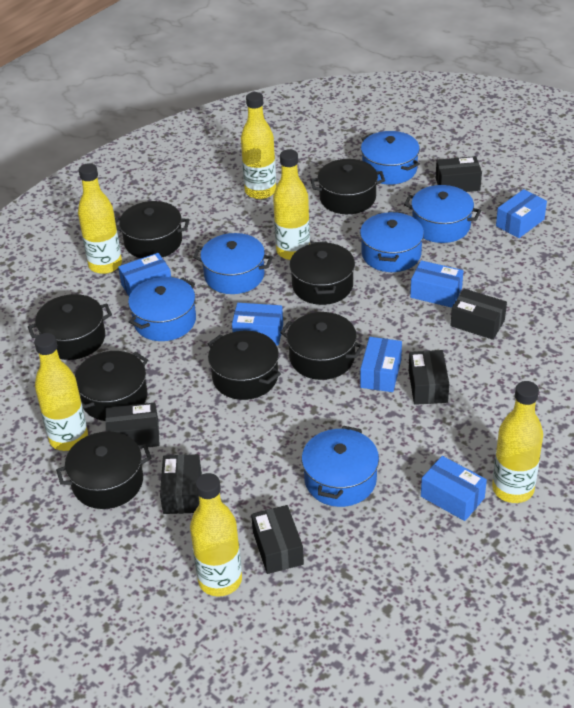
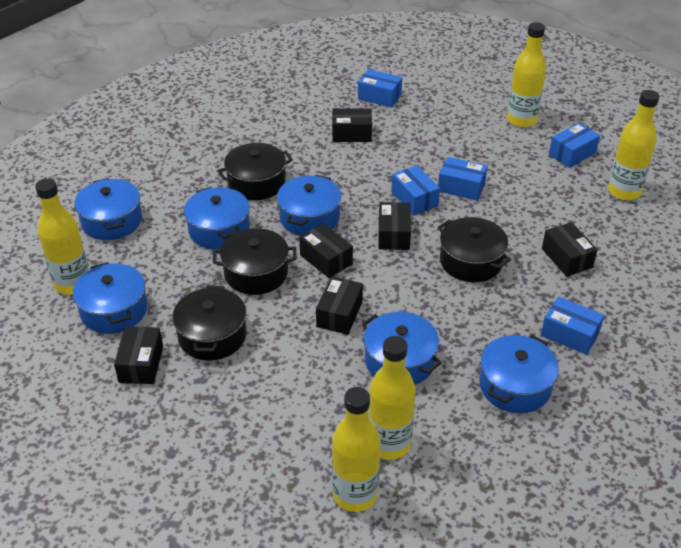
black pot: [28,294,112,360] [56,431,151,509] [75,351,148,421] [115,201,189,258] [208,331,281,400] [280,312,364,380] [289,241,355,305] [311,159,385,214] = 8 -> [172,286,246,361] [213,228,297,295] [217,143,293,200] [438,217,511,282] = 4
blue box: [118,253,171,296] [232,303,283,345] [360,337,402,392] [410,260,463,308] [421,456,487,521] [496,189,547,238] = 6 -> [358,69,402,108] [392,165,440,215] [438,157,488,201] [541,296,604,355] [549,123,600,168] = 5
yellow bottle: [34,333,88,451] [78,163,122,274] [190,473,242,597] [241,92,276,199] [273,149,310,260] [492,381,543,503] = 6 -> [35,178,89,295] [332,387,381,512] [368,336,416,460] [507,22,546,127] [608,90,659,200] = 5

